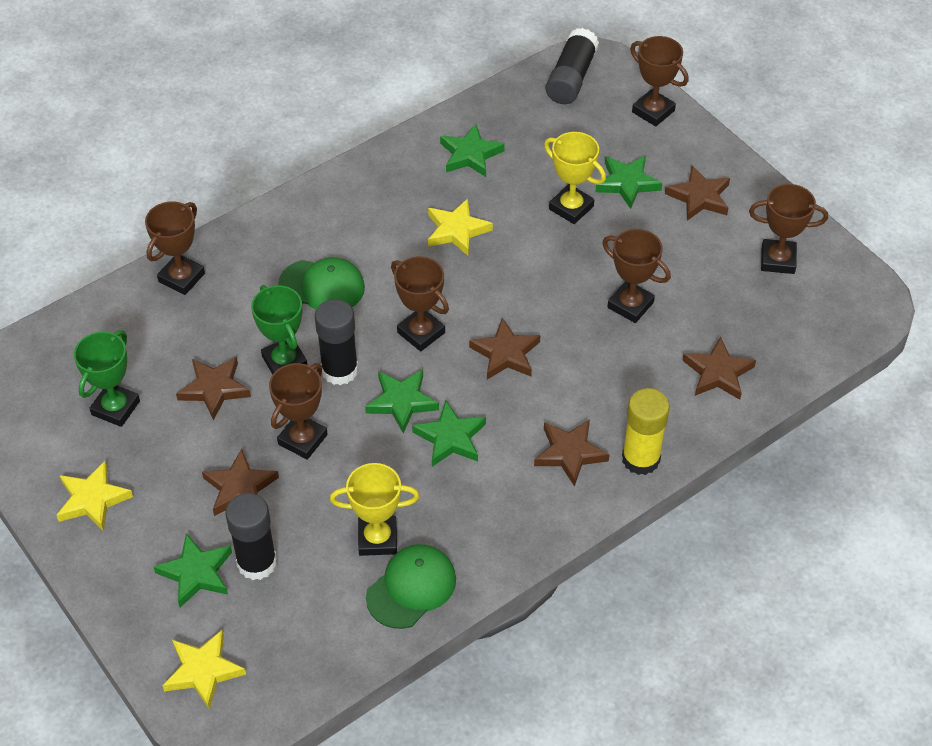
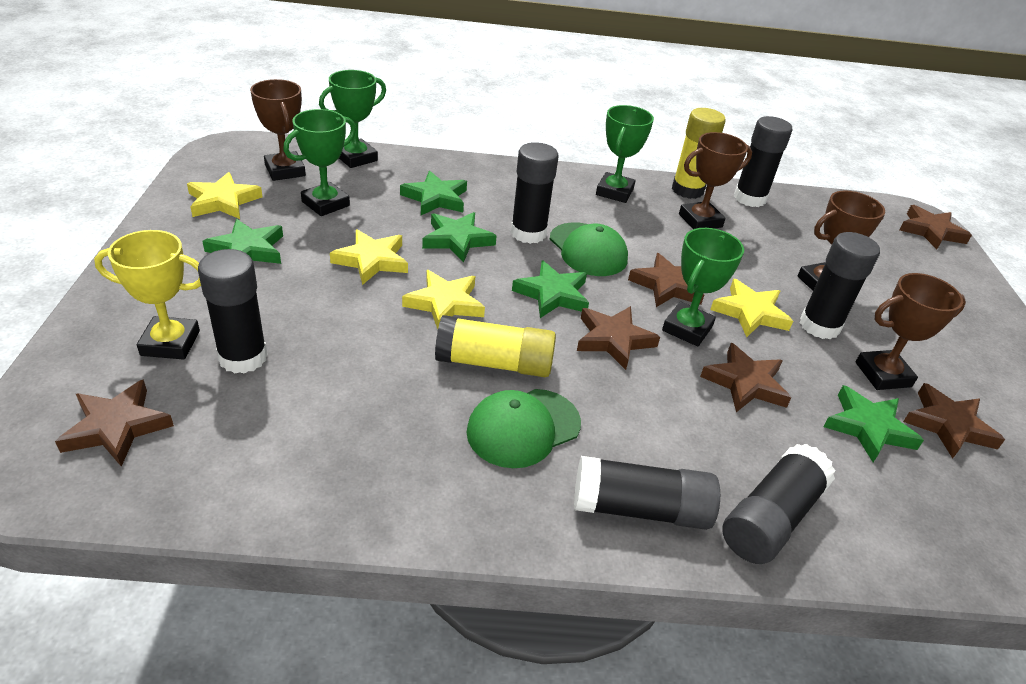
black glue stick: [225,493,277,580] [315,299,358,385] [546,28,599,104] = 3 -> [198,249,268,374] [510,142,558,244] [574,456,720,530] [722,444,836,564] [734,116,792,207] [800,232,880,339] = 6
brown trophy: [145,201,205,295] [269,363,328,460] [391,256,449,351] [602,229,671,323] [630,36,689,127] [749,184,828,274] = 6 -> [250,79,306,181] [679,132,752,229] [798,191,885,291] [856,273,966,390] = 4
green trophy: [74,330,140,427] [251,285,307,375] = 2 -> [283,109,356,216] [319,70,386,168] [596,105,654,203] [662,228,744,346] = 4
yellow glue stick: [622,388,670,475] = 1 -> [435,315,556,377] [672,108,726,199] = 2
yellow star: [56,461,133,531] [162,630,246,710] [428,198,493,256] = 3 -> [187,172,263,219] [330,229,408,285] [402,270,485,329] [710,279,793,337] = 4
yellow trophy: [330,463,419,556] [544,132,606,224] = 2 -> [94,230,201,360] = 1

